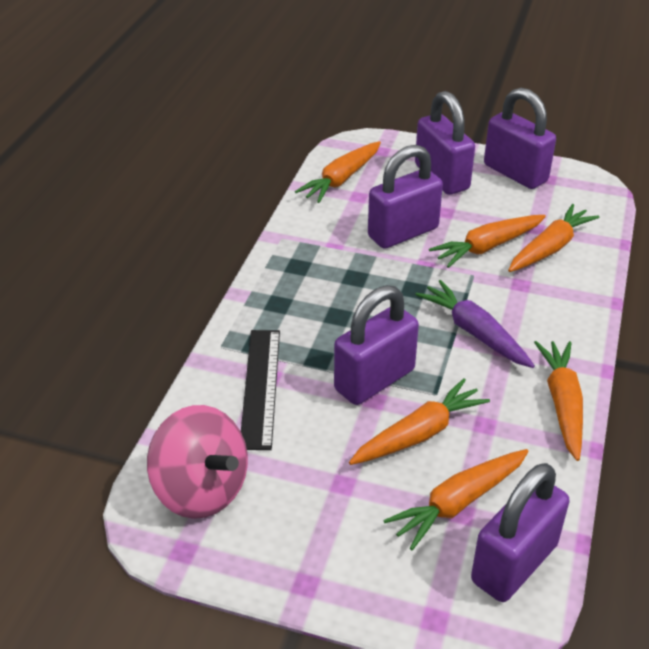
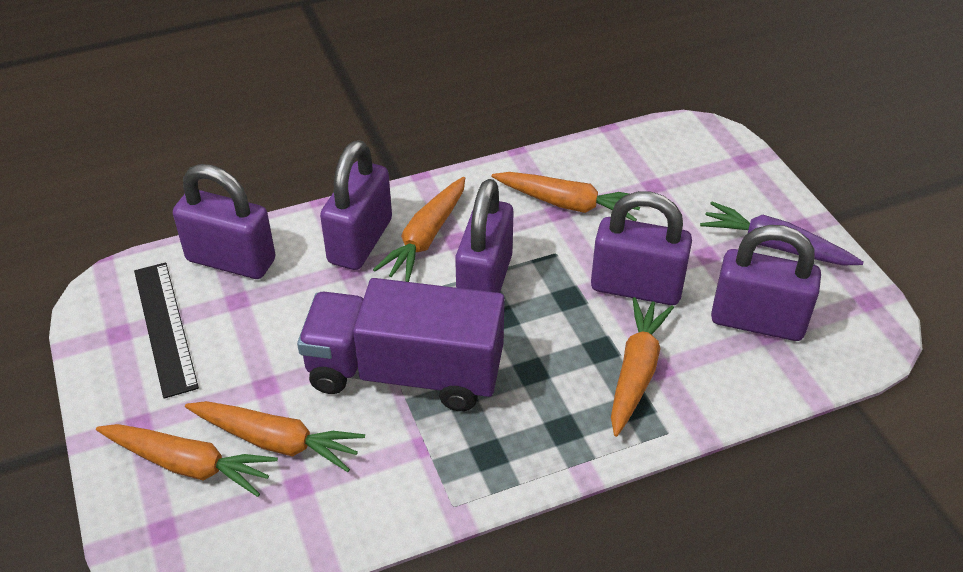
orange carrot: [295,141,381,203] [349,378,490,465] [383,449,529,550] [429,215,546,268] [508,204,599,272] [534,341,583,461] = 6 -> [96,424,278,497] [185,401,365,472] [373,177,465,282] [492,172,640,221] [611,297,674,437] = 5
pink spinning top: [147,405,248,519] = 1 -> none = 0
purple truck: none = 0 -> [297,278,505,411] = 1

